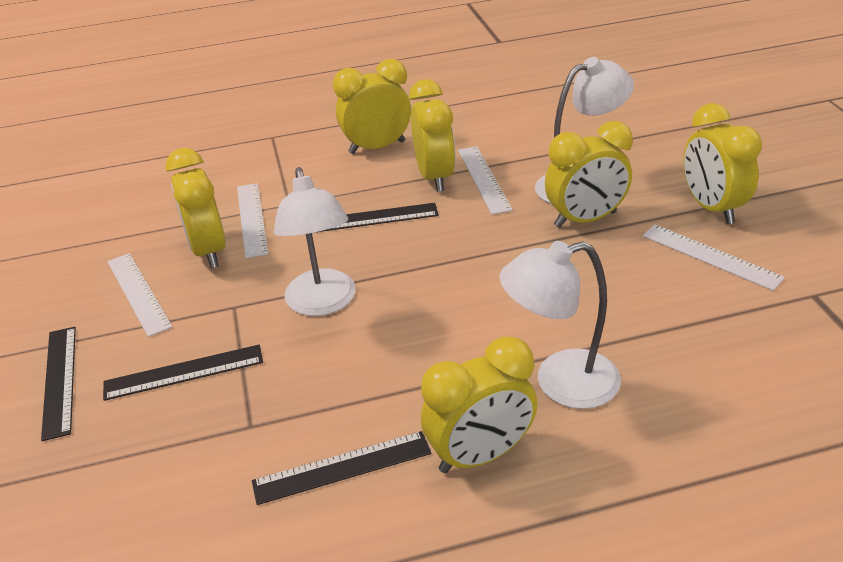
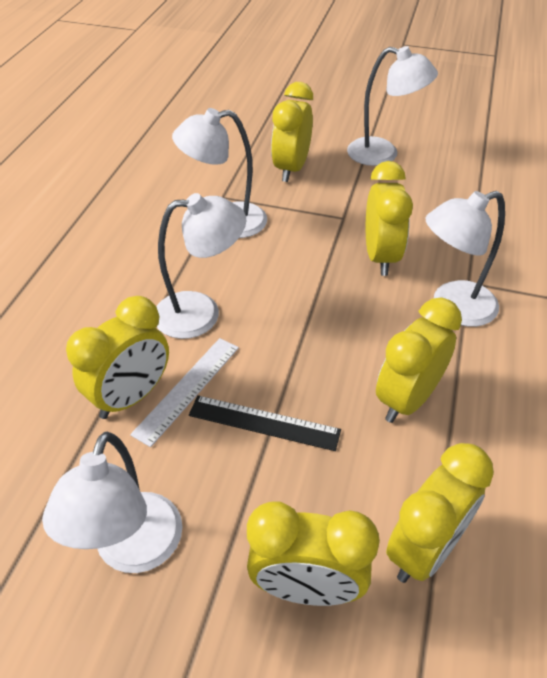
black ruler: [41,327,76,441] [103,345,263,401] [252,431,431,505] [319,203,439,232] = 4 -> [189,395,341,451] = 1
white lamp: [274,167,356,316] [500,241,621,409] [535,57,634,204] = 3 -> [42,432,182,573] [156,193,246,339] [172,108,267,238] [347,46,438,166] [425,191,505,327] = 5
white ruler: [107,253,172,337] [237,183,268,259] [458,146,513,215] [643,224,785,291] = 4 -> [130,338,239,447] = 1

